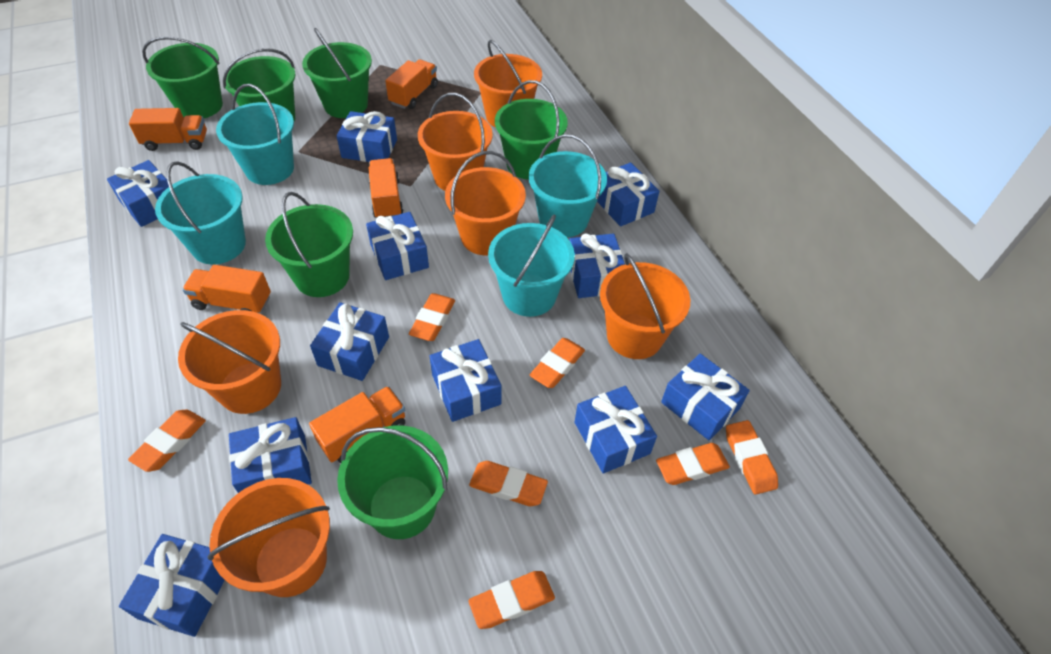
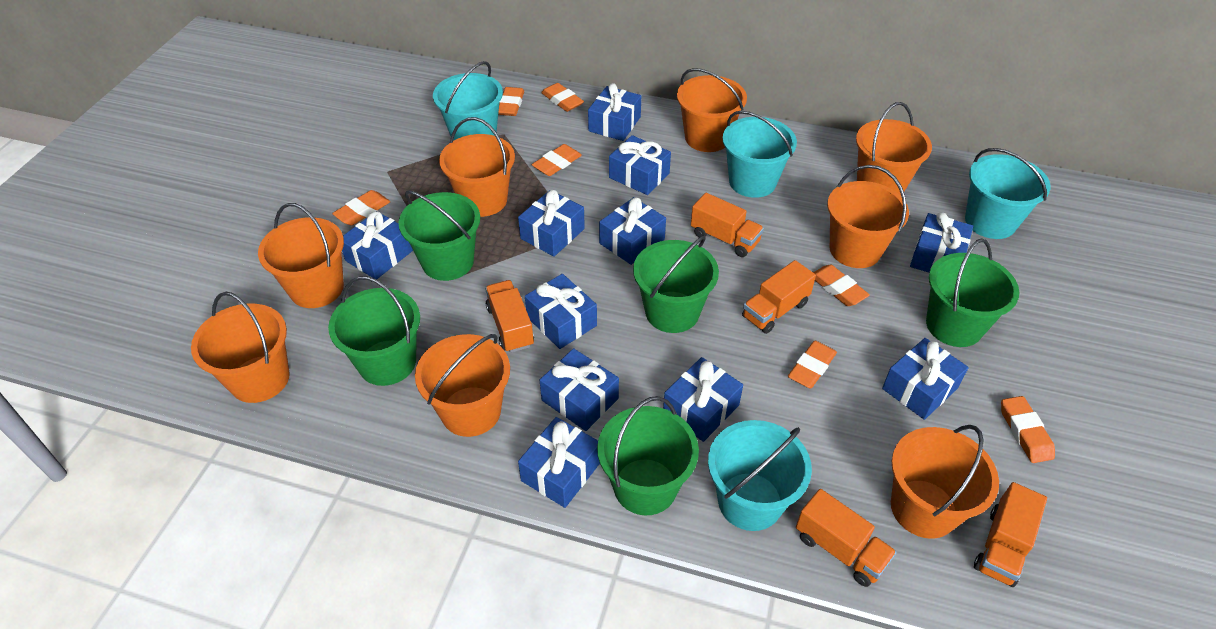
green bucket: [142,36,223,118] [223,48,296,122] [265,192,353,297] [302,28,372,118] [337,425,448,539] [495,80,568,180] = 6 -> [328,276,420,386] [399,191,480,281] [597,396,699,516] [633,235,719,333] [926,238,1019,347] = 5
orange bucket: [178,310,281,414] [207,478,330,597] [418,93,493,191] [445,151,526,255] [474,40,542,128] [600,253,690,359] = 6 -> [191,292,290,403] [258,203,344,308] [415,334,510,437] [439,117,515,217] [677,68,747,152] [827,165,909,268] [856,102,932,196] [891,425,999,539] = 8

